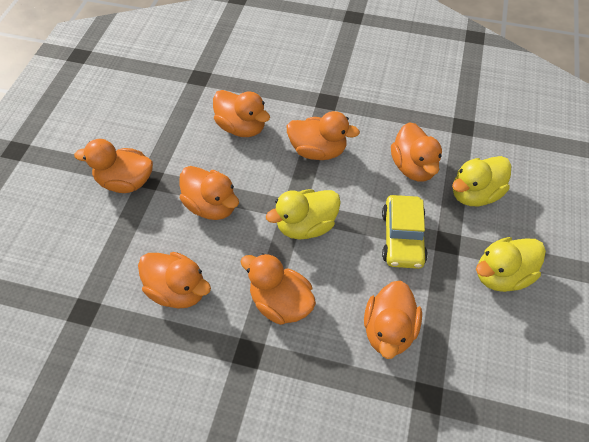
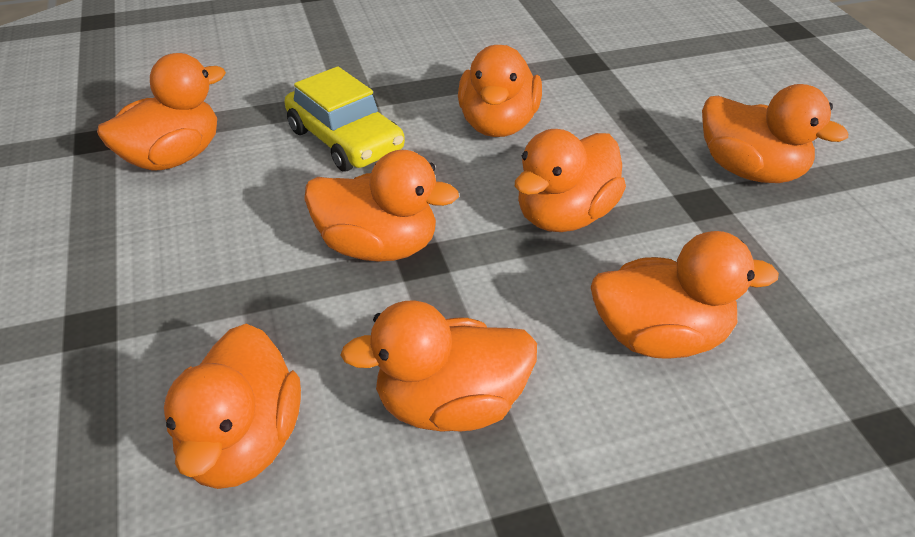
yellow duck: [266,189,341,240] [452,156,511,206] [476,237,546,292] = 3 -> none = 0

